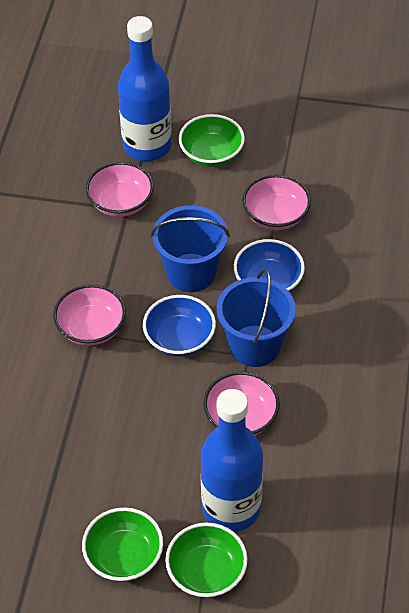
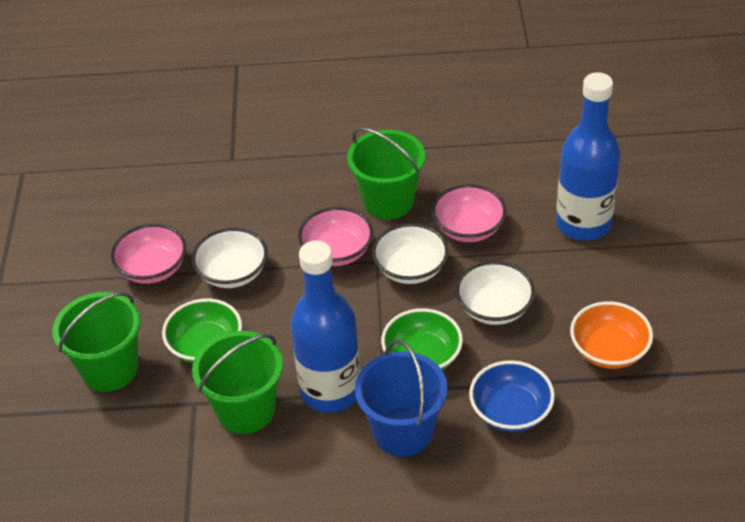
blue bowl: [143,295,216,357] [234,239,305,292] = 2 -> [469,360,555,432] = 1
blue bucket: [151,205,230,292] [217,269,296,367] = 2 -> [355,339,448,457] = 1
green bowl: [82,507,163,582] [165,523,248,598] [179,114,245,167] = 3 -> [162,298,242,363] [381,308,463,370] = 2
green bucket: none = 0 -> [52,292,141,392] [192,331,283,434] [347,128,425,220] = 3
orange bowl: none = 0 -> [570,301,653,369] = 1
pink bowl: [53,284,126,346] [86,162,154,217] [203,371,280,435] [242,174,311,230] = 4 -> [111,224,186,284] [298,207,373,266] [432,184,507,242] = 3
white bowl: none = 0 -> [192,228,268,288] [372,223,449,284] [456,261,535,325] = 3

